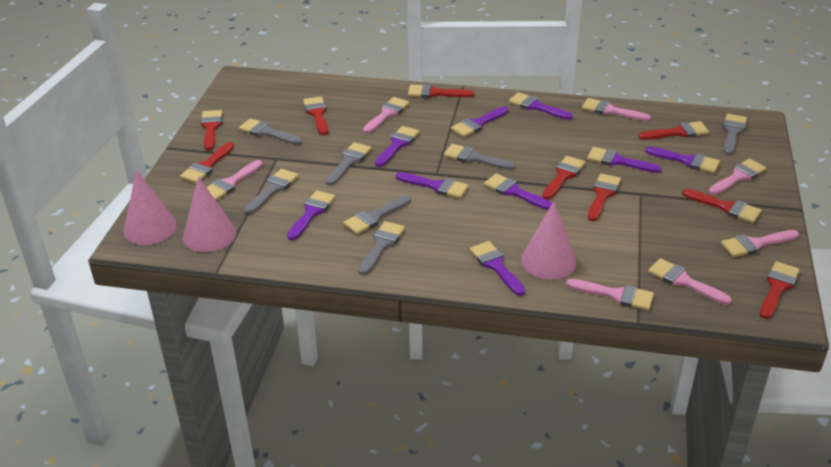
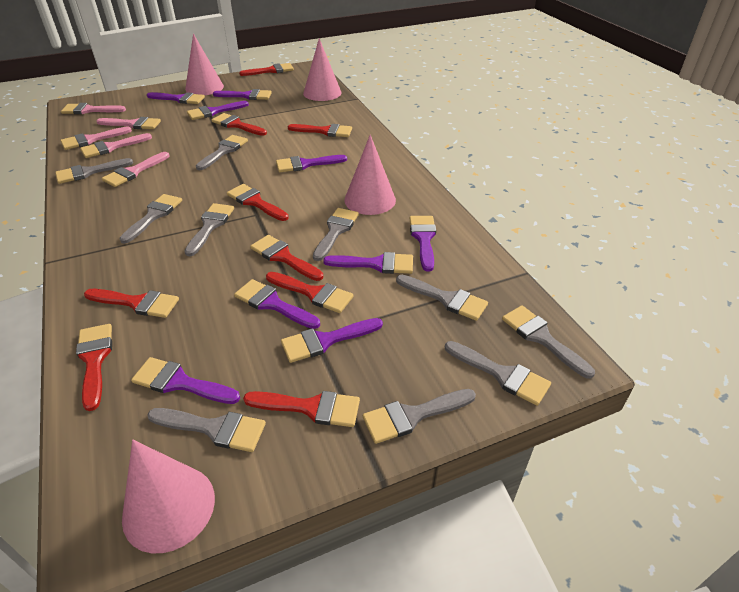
grey brush: [239,118,302,145] [244,169,299,214] [325,142,372,185] [343,195,411,234] [358,221,405,275] [444,144,515,170] [723,114,747,155] = 7 -> [55,158,133,184] [119,194,182,244] [147,408,266,452] [184,203,234,256] [196,135,248,170] [313,208,359,261] [363,389,476,444] [396,275,488,321] [445,341,551,406] [502,305,595,379] = 10
pink brush: [207,160,263,200] [363,97,410,134] [566,279,654,310] [582,98,651,121] [648,258,732,305] [709,159,766,195] [721,230,799,257] = 7 -> [60,126,132,150] [61,103,126,114] [80,133,152,158] [97,117,161,129] [102,152,169,187] = 5
pink cone: [124,170,177,245] [183,176,236,252] [521,201,577,279] = 3 -> [122,440,215,553] [185,34,224,95] [303,38,341,101] [344,135,396,215] = 4

